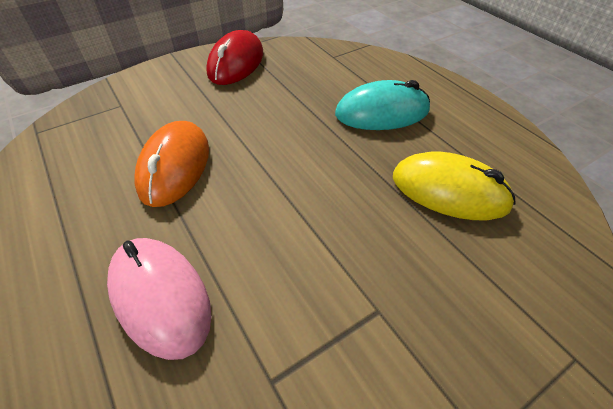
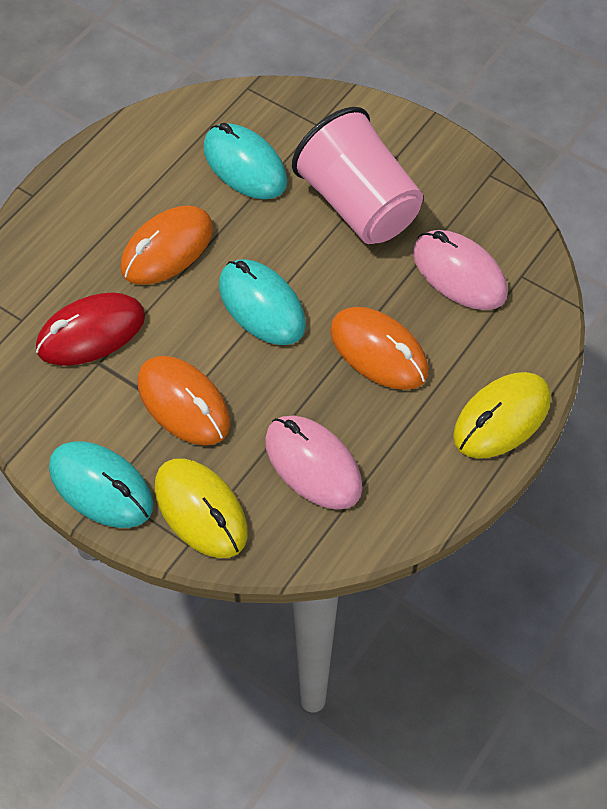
orange mouse: [135,121,209,207] = 1 -> [121,205,213,285] [138,356,230,445] [330,307,429,390] = 3
pink cup: none = 0 -> [292,107,423,244] = 1
pink mouse: [107,238,212,360] = 1 -> [265,416,363,510] [413,230,508,310] = 2
turquoise mouse: [335,80,430,130] = 1 -> [49,441,153,528] [203,123,287,199] [219,259,306,345] = 3
yellow mouse: [393,152,516,220] = 1 -> [155,458,248,558] [453,372,551,458] = 2

